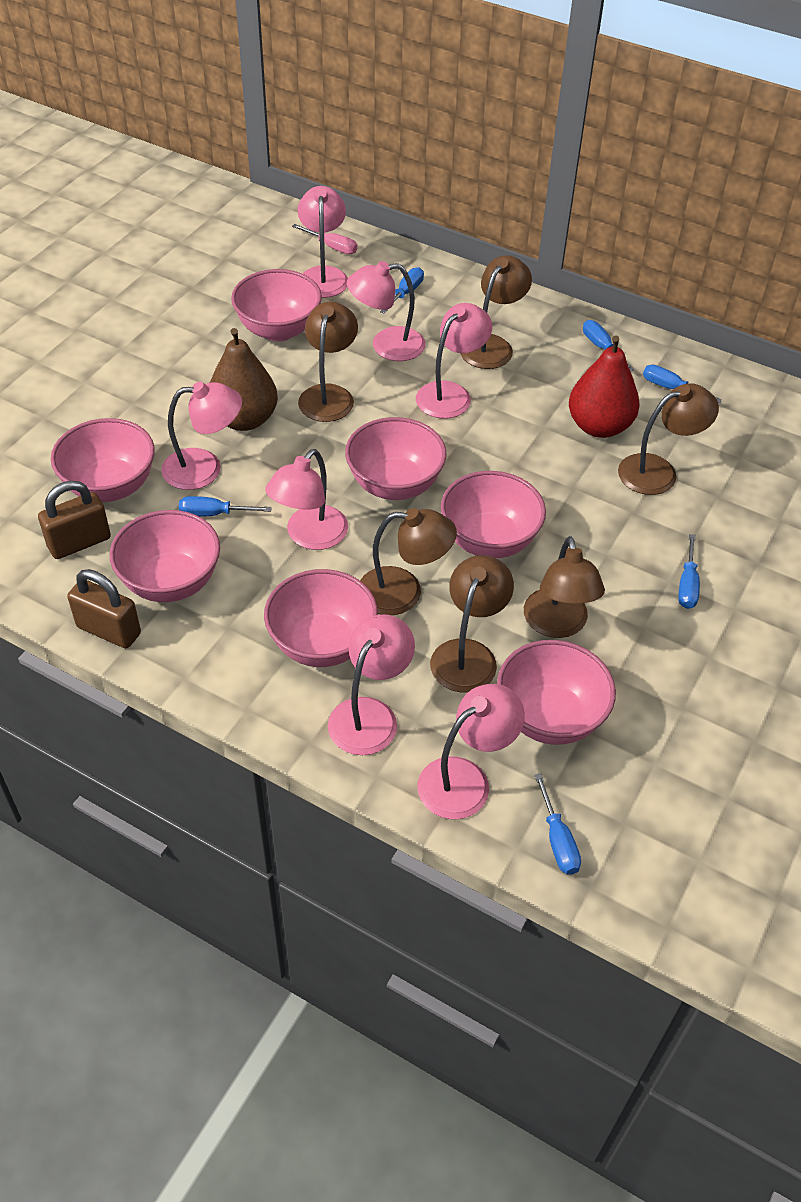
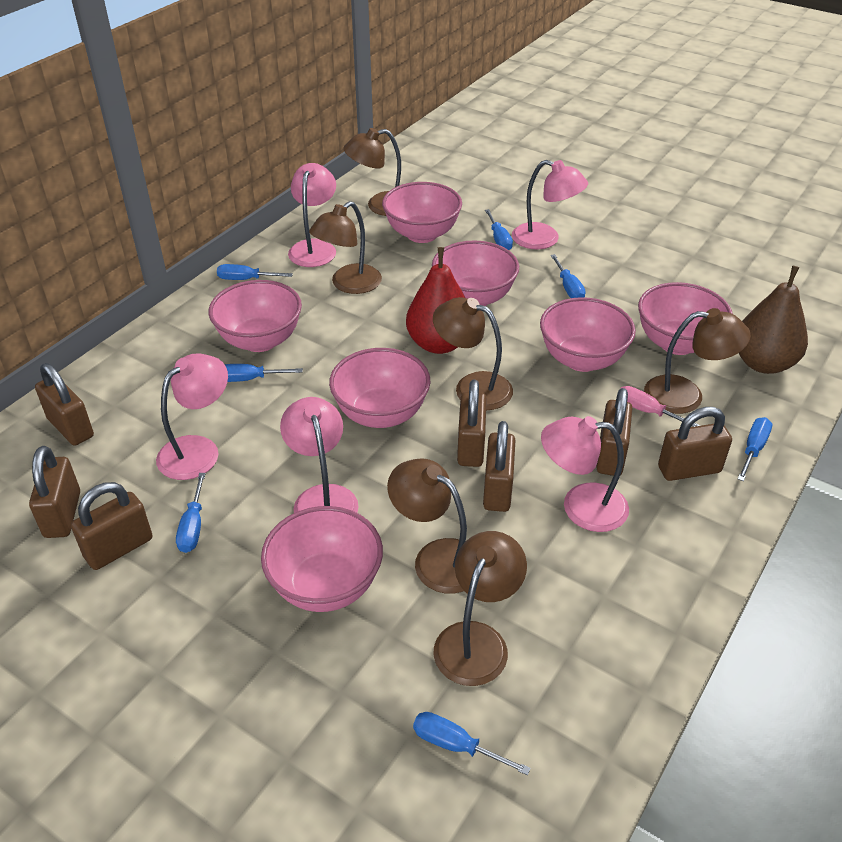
blue screwdriver: [179,496,272,516] [380,267,424,314] [534,773,581,875] [583,320,634,371] [643,365,722,403] [678,534,700,609] = 6 -> [176,473,206,553] [217,264,293,280] [224,364,303,382] [413,712,531,775] [485,209,513,250] [550,254,585,298] [738,417,772,481] = 7
brown padlock: [38,481,111,559] [67,569,141,648] = 2 -> [29,446,80,538] [35,363,94,446] [71,482,153,570] [457,380,487,467] [483,421,515,512] [596,388,632,476] [658,407,732,481] = 7
pink lamp: [161,381,242,490] [265,449,348,550] [297,186,348,298] [328,614,415,755] [347,261,425,361] [416,303,492,419] [417,684,525,819] = 7 -> [156,353,228,480] [280,397,359,513] [288,163,336,267] [512,160,588,249] [541,416,629,532] = 5

